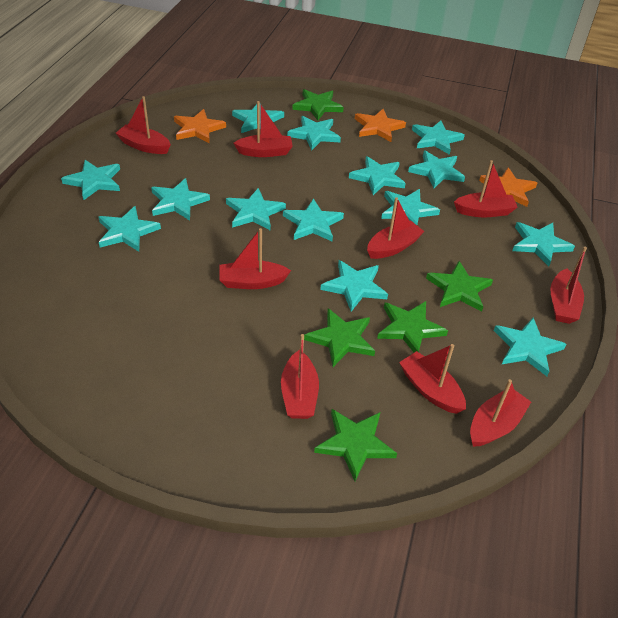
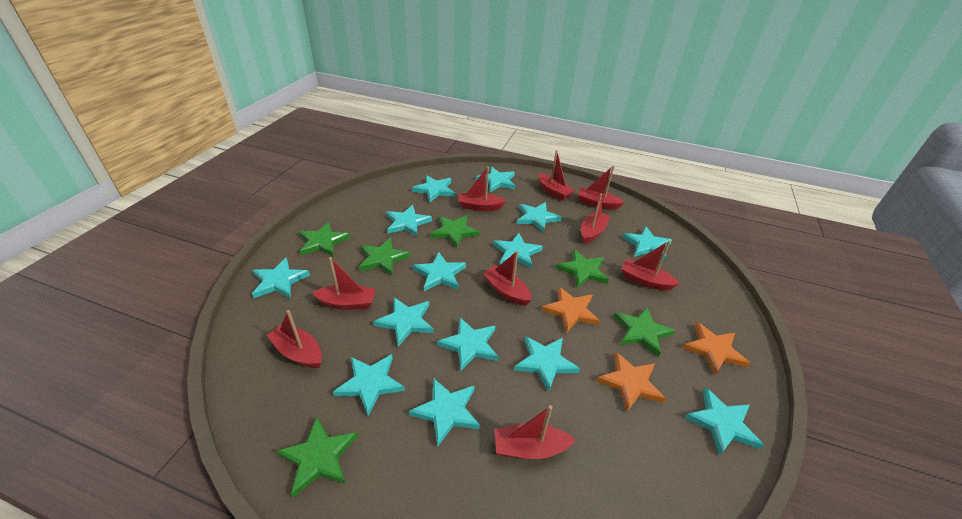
green star: [292,89,344,121] [304,308,375,367] [314,409,397,481] [377,301,448,353] [426,261,493,312] = 5 -> [276,417,358,497] [299,222,350,256] [359,238,411,276] [431,215,480,248] [556,249,609,288] [614,307,675,357] = 6

